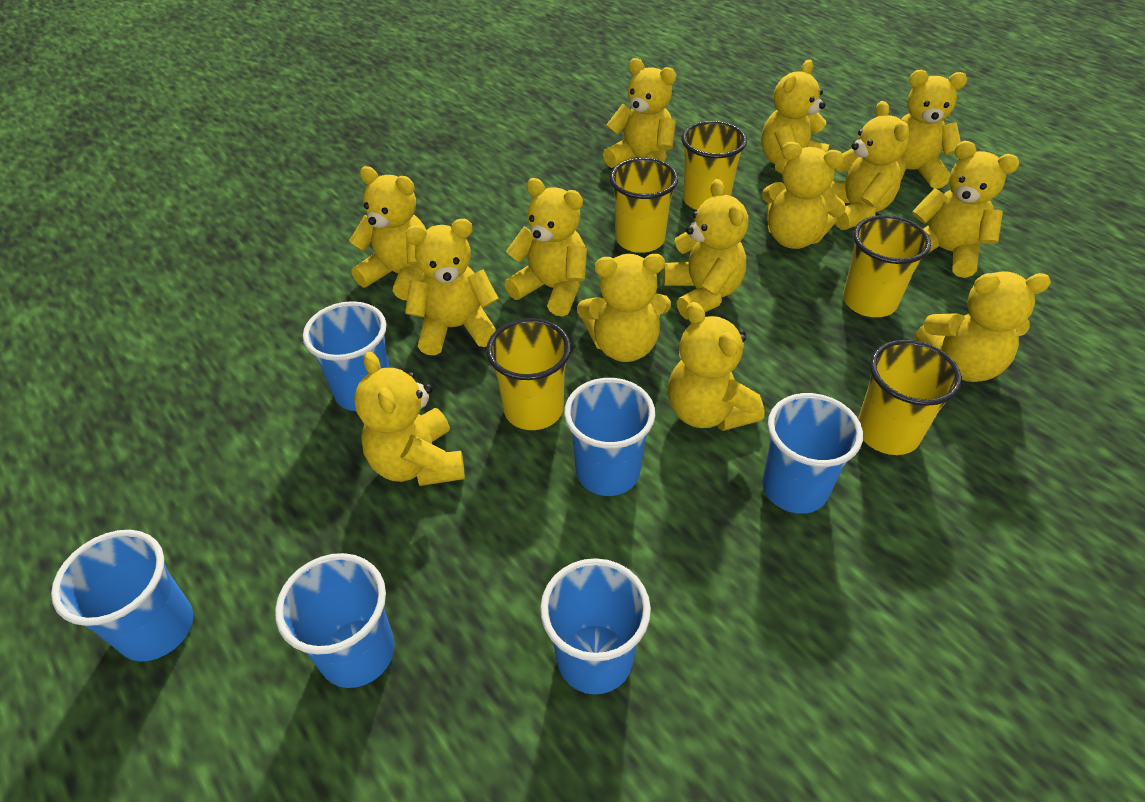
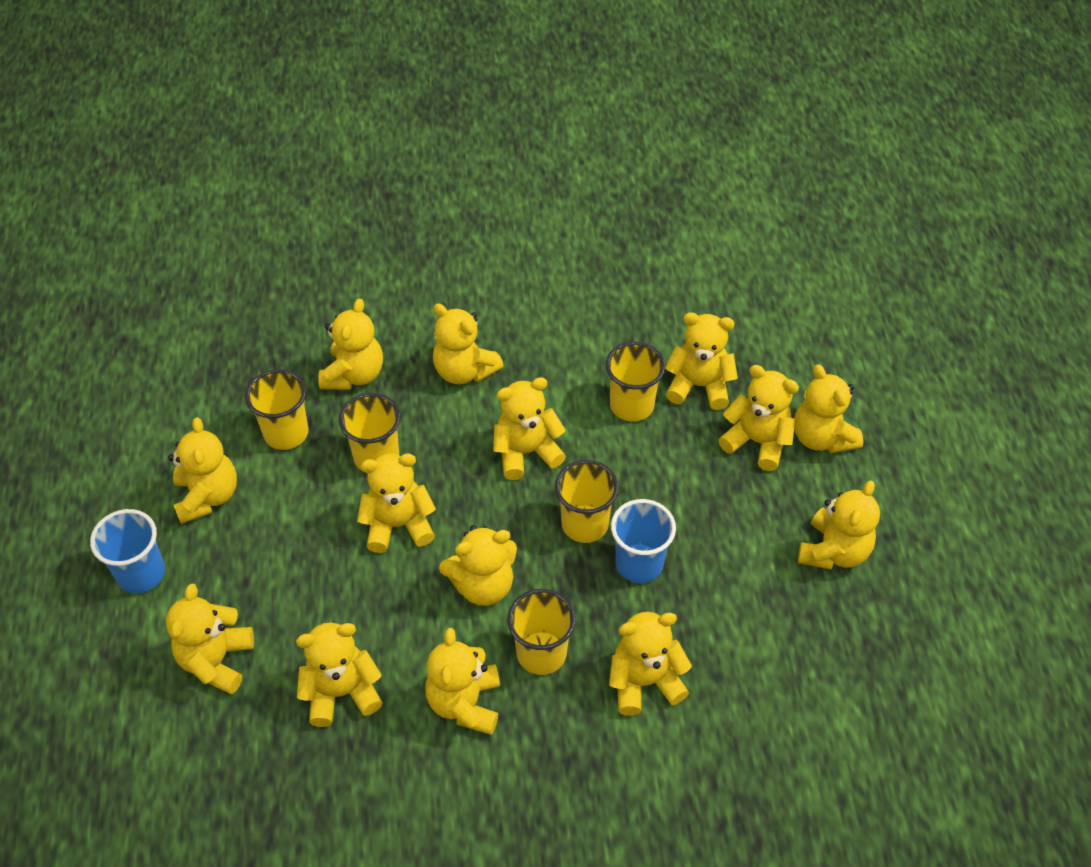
blue cup: [51,530,193,662] [275,553,395,688] [303,301,390,411] [540,558,651,695] [564,378,655,496] [762,393,863,514] = 6 -> [90,509,165,593] [611,499,676,583] = 2

